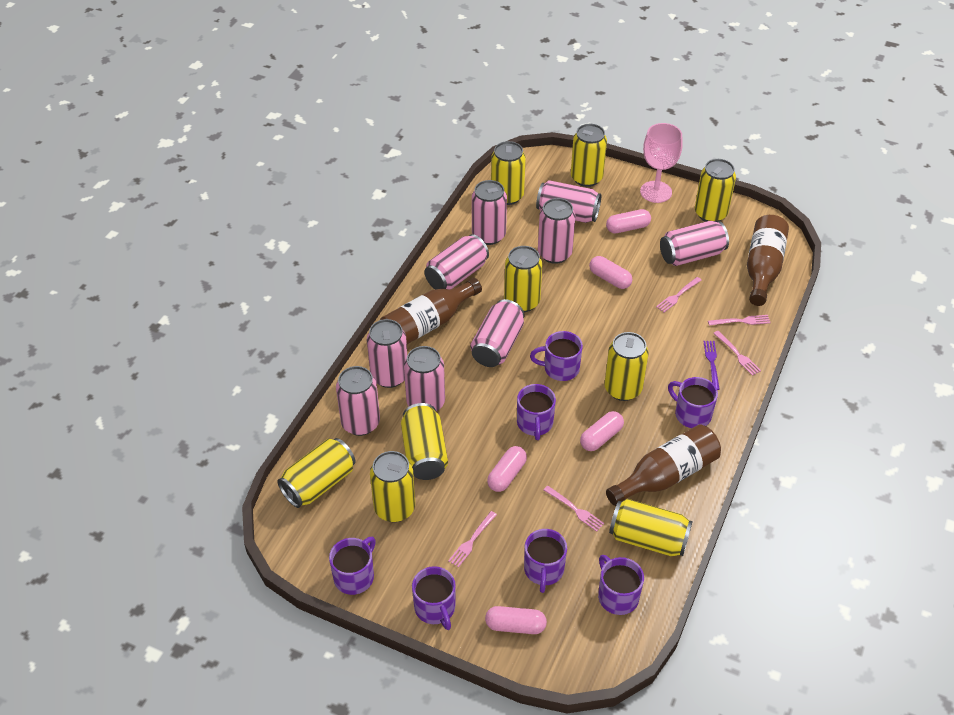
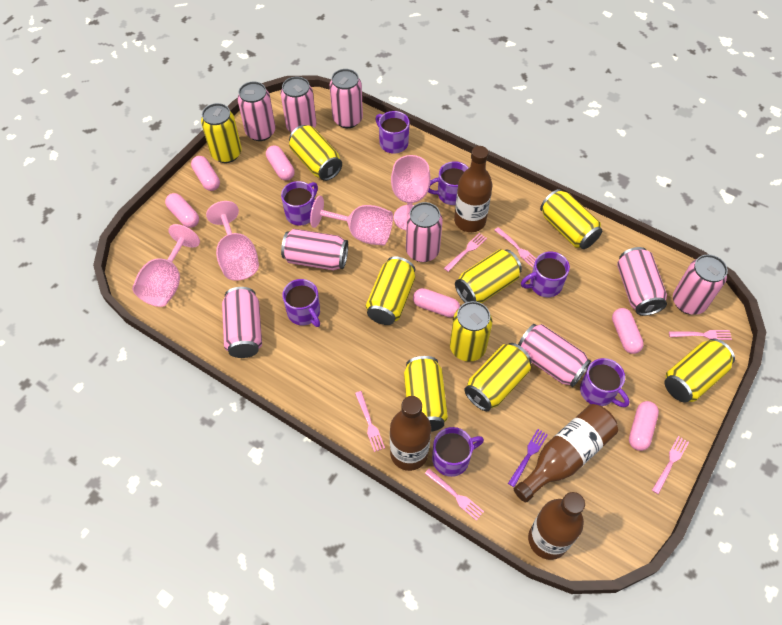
brown bottle: [380,278,482,344] [606,424,721,506] [747,215,789,306] = 3 -> [390,396,431,471] [454,146,492,232] [514,404,618,503] [528,492,585,560] = 4
pink capsule: [485,606,547,634] [487,446,527,492] [580,411,624,451] [589,256,632,289] [606,209,651,233] = 5 -> [165,193,199,228] [191,156,220,191] [266,145,295,181] [413,288,460,317] [612,308,644,354] [629,401,659,451] = 6
pink fork: [448,511,497,568] [544,486,604,532] [656,277,702,312] [708,315,771,326] [713,331,761,376] = 5 -> [355,391,385,452] [425,469,484,521] [444,233,487,272] [494,227,536,268] [652,436,689,494] [669,330,732,340] = 6
pink goblet: [640,123,683,203] = 1 -> [132,224,200,307] [206,201,259,281] [310,196,393,245] [391,155,431,230] = 4

